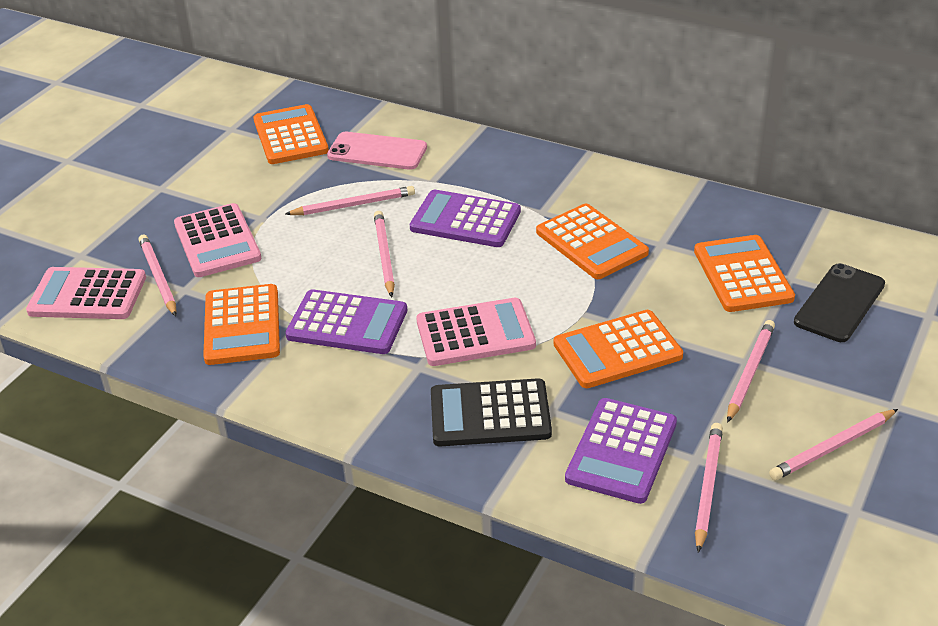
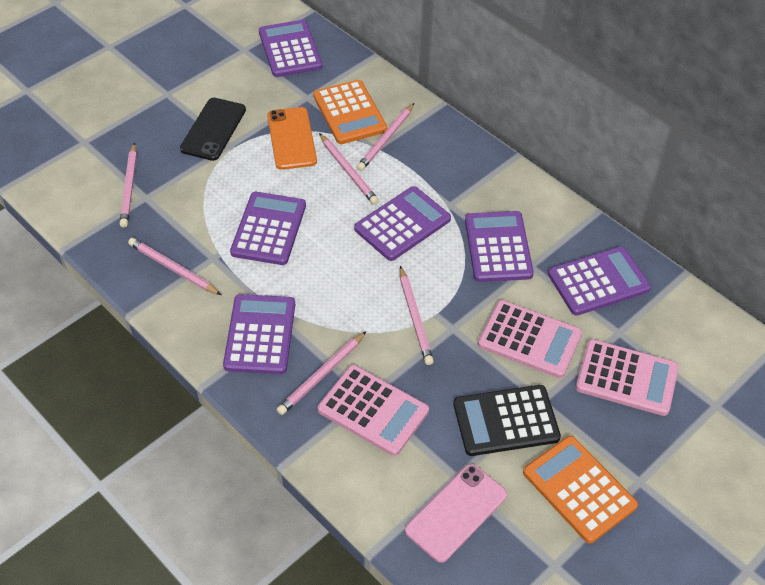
orange calculator: [203,284,280,365] [253,104,329,164] [536,204,649,279] [554,310,683,388] [694,235,795,312] = 5 -> [313,80,387,144] [523,436,638,543] = 2
orange phone: none = 0 -> [267,107,317,170] = 1
purple calculator: [285,289,407,354] [410,190,521,247] [565,398,677,504] = 3 -> [223,294,295,374] [230,192,306,265] [259,20,322,77] [354,186,451,261] [465,211,534,282] [548,246,651,316] = 6

